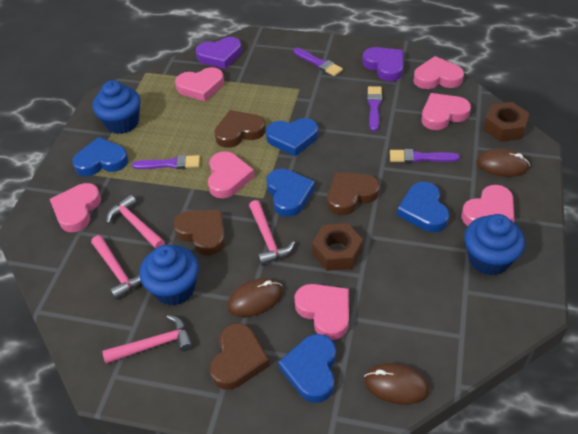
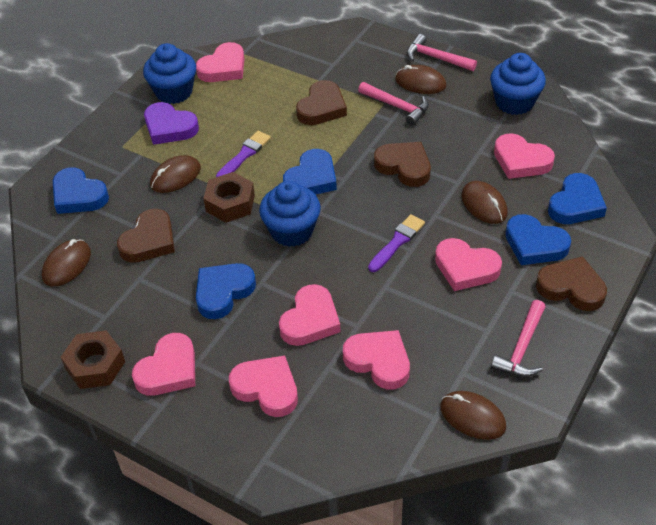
brown mouse: [227,278,283,317] [364,363,430,405] [476,148,530,177] = 3 -> [42,239,91,287] [150,155,201,193] [395,65,446,94] [440,391,506,440] [461,181,508,224] = 5
pink hammer: [91,235,141,300] [102,315,193,364] [106,195,165,249] [249,200,295,265] = 4 -> [358,82,429,126] [407,34,477,71] [491,300,545,377] = 3
purple brush: [132,155,200,169] [293,48,343,76] [367,86,382,131] [390,149,460,163] = 4 -> [216,131,271,177] [368,214,425,272] = 2
purple heart: [196,37,242,69] [363,47,403,81] = 2 -> [144,102,199,145] = 1

